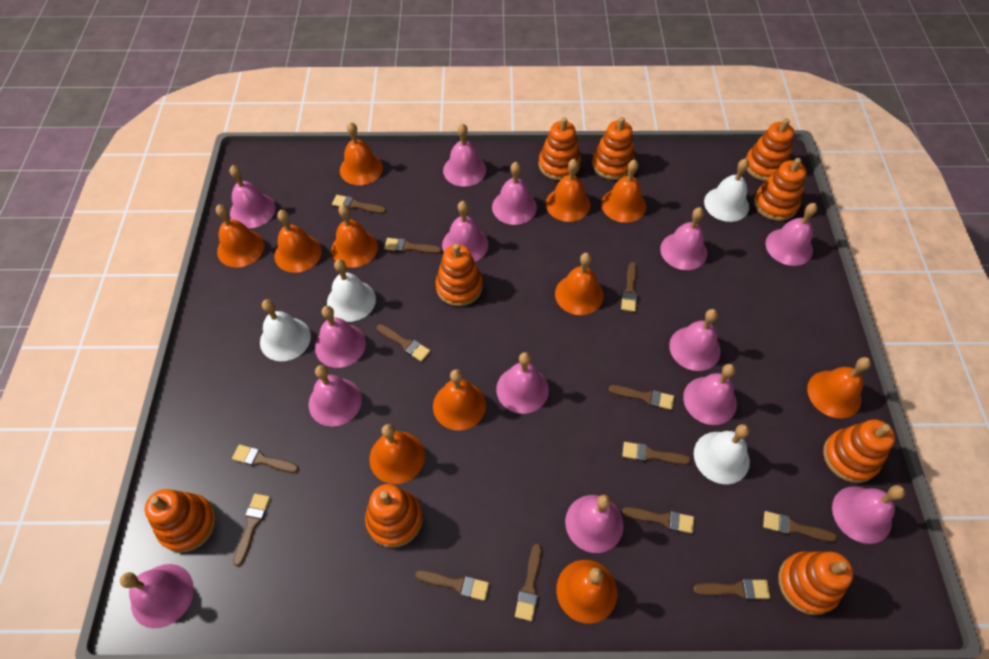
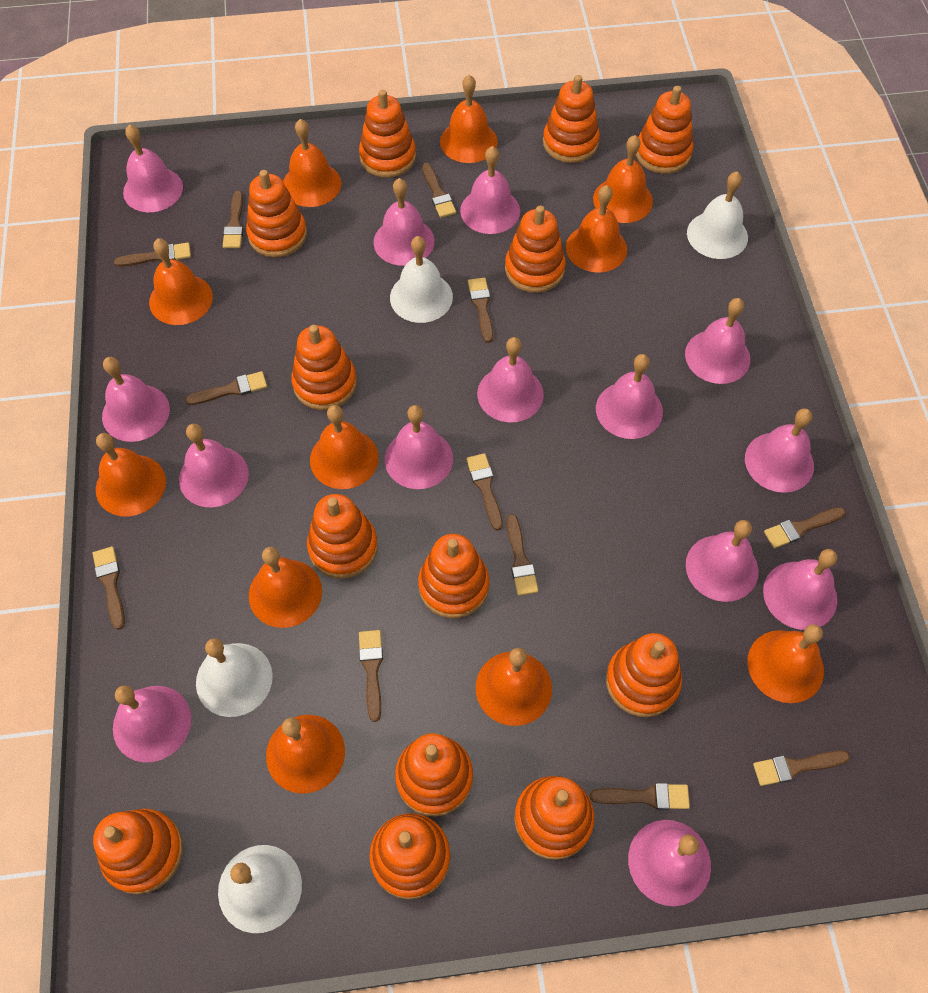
brown brush: [232,444,299,473] [233,494,270,567] [332,195,386,214] [377,324,430,362] [384,238,442,254] [415,570,489,601] [515,543,542,621] [609,385,674,410] [621,262,638,312] [622,442,691,465] [622,507,694,533] [693,579,770,599] [763,511,837,542] = 13 -> [93,546,125,630] [114,242,191,267] [185,371,267,405] [223,191,243,248] [359,630,383,722] [422,163,456,218] [466,453,503,530] [468,278,494,343] [506,514,538,596] [590,783,690,810] [753,750,850,786] [764,507,846,548] = 12
orange stacking toy: [145,489,216,553] [365,484,423,548] [436,244,483,306] [539,117,581,180] [592,117,635,180] [745,118,794,181] [754,158,806,221] [778,551,854,615] [823,419,895,483] = 9 -> [93,809,183,894] [246,170,307,257] [291,325,357,410] [307,494,378,579] [359,90,416,178] [369,813,450,899] [395,733,473,817] [418,534,489,618] [505,206,566,293] [514,776,594,860] [543,75,600,163] [606,633,682,717] [636,86,693,174] = 13

